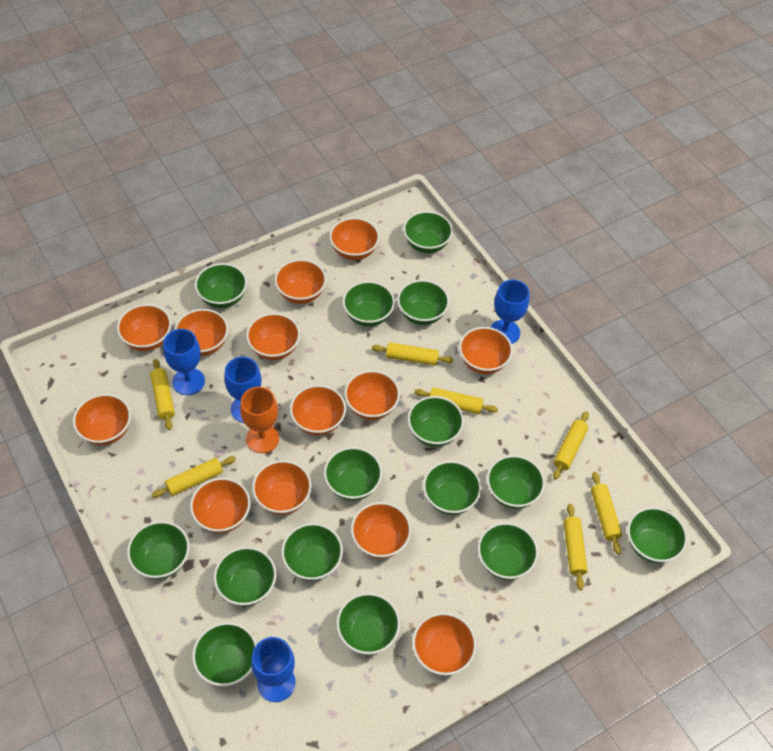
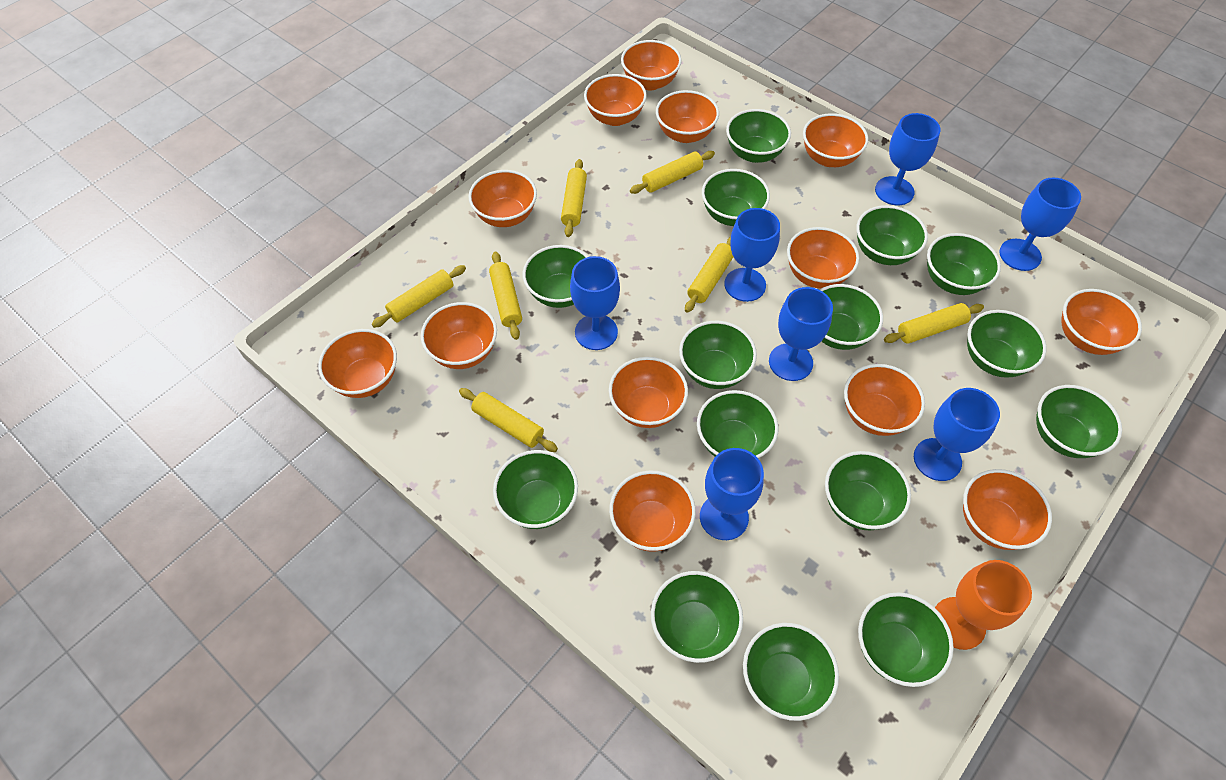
blue goblet: [163,329,205,395] [224,357,261,423] [251,637,296,702] [491,280,530,344] = 4 -> [570,256,620,350] [700,448,764,540] [724,208,780,302] [769,287,833,381] [875,113,940,206] [914,388,1000,481] [999,178,1081,271] = 7

